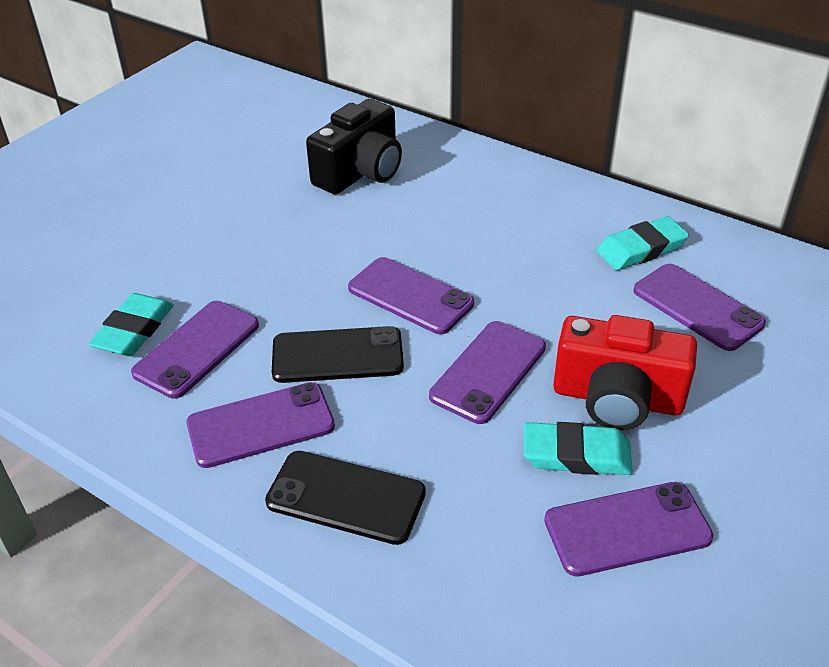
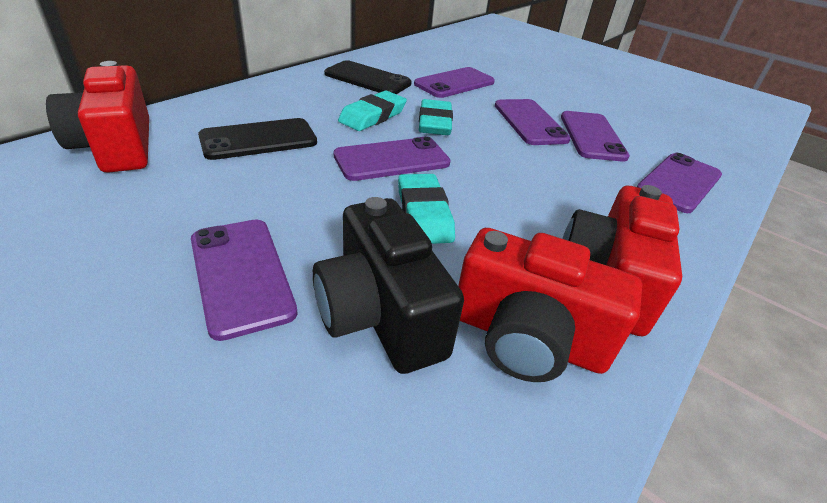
red camera: [553,315,697,430] = 1 -> [46,61,149,173] [458,228,642,382] [562,185,682,336] = 3

